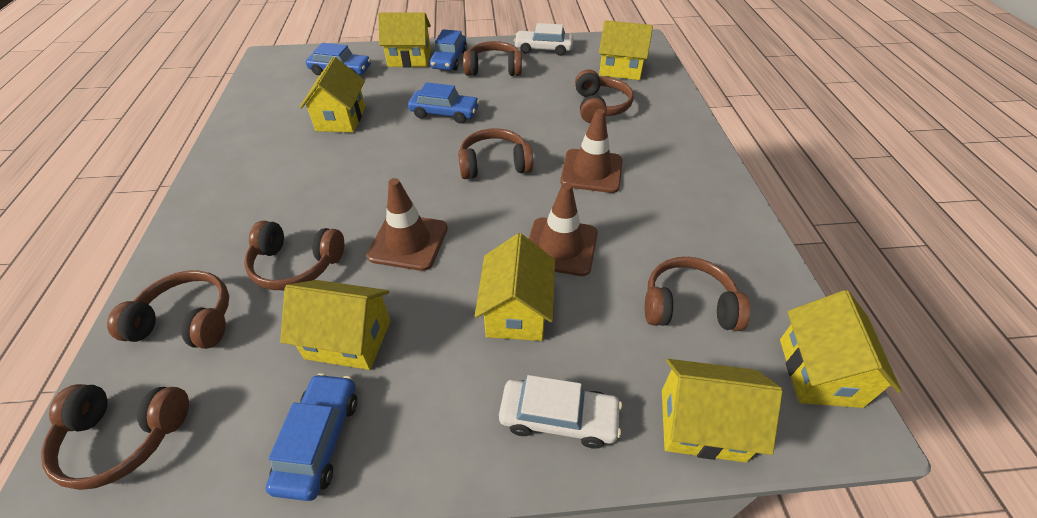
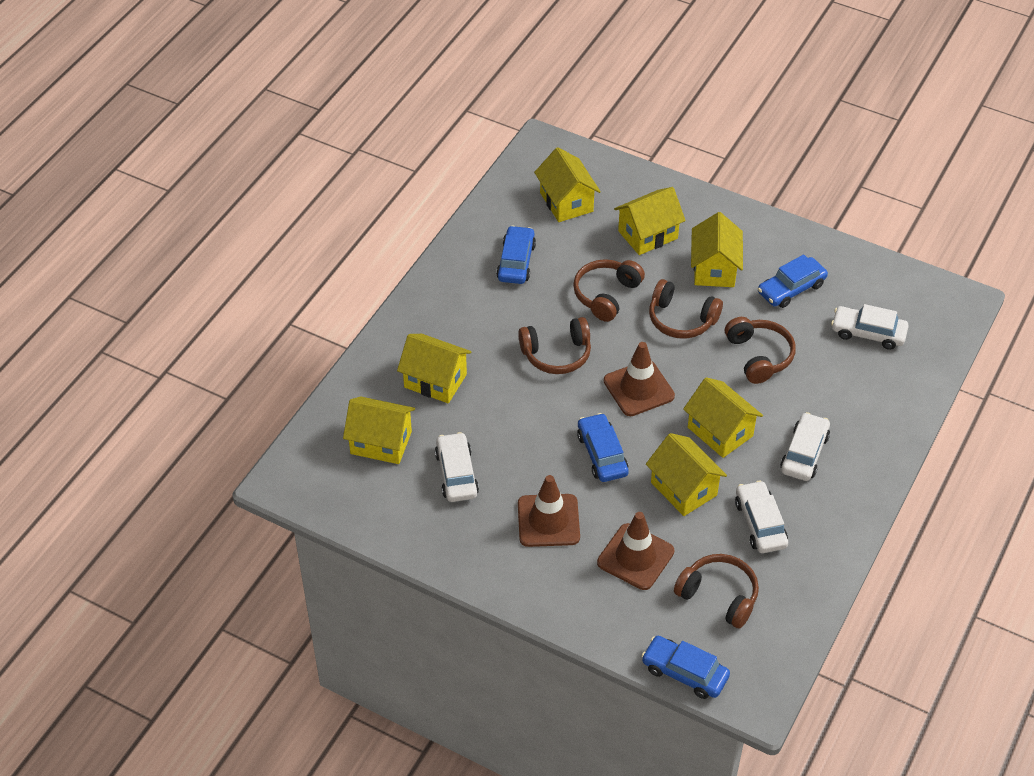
brown headphones: [41,384,189,490] [107,270,229,349] [244,221,344,290] [458,128,533,179] [463,41,522,76] [575,69,634,123] [645,257,750,331] = 7 -> [518,317,591,374] [573,259,645,322] [649,279,723,339] [674,554,759,629] [725,317,796,384] = 5
white car: [499,375,622,449] [514,23,573,56] = 2 -> [435,432,479,502] [735,480,788,553] [780,412,830,481] [831,304,909,350] = 4

